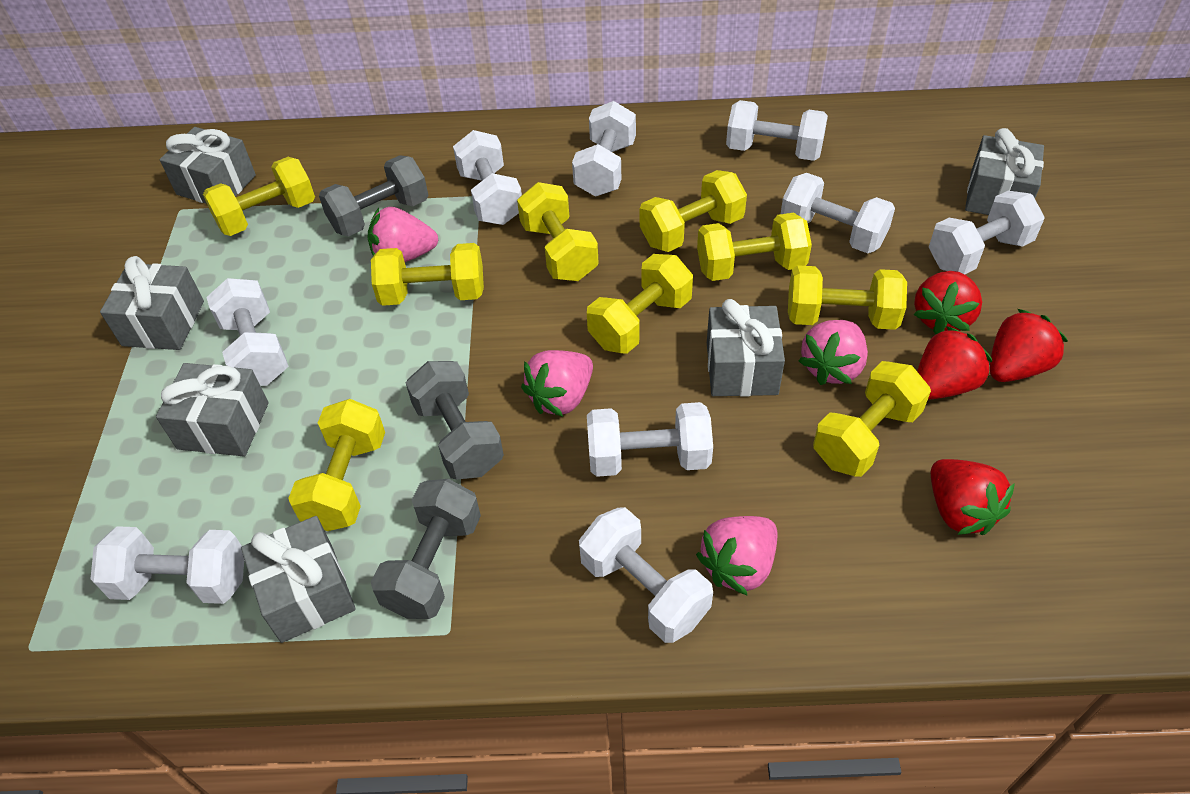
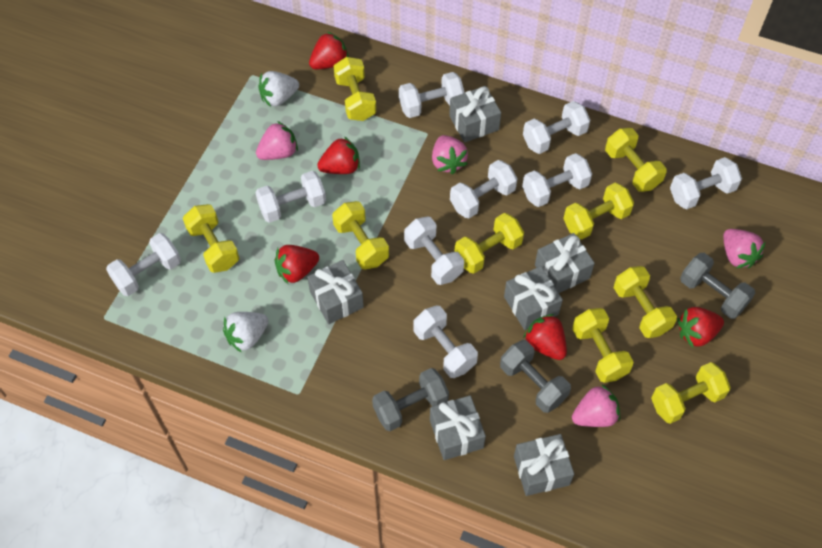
red strawberry: [913,271,982,334] [917,326,992,400] [930,459,1015,535] [990,309,1068,382] = 4 -> [275,245,319,284] [309,32,349,69] [317,137,360,174] [523,314,567,360] [678,307,724,348] = 5
white strawberry: none = 0 -> [223,312,269,353] [258,71,299,107] = 2

